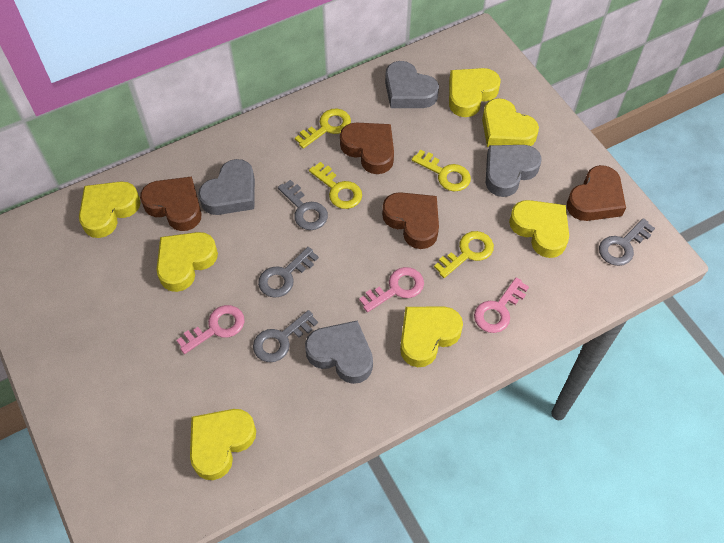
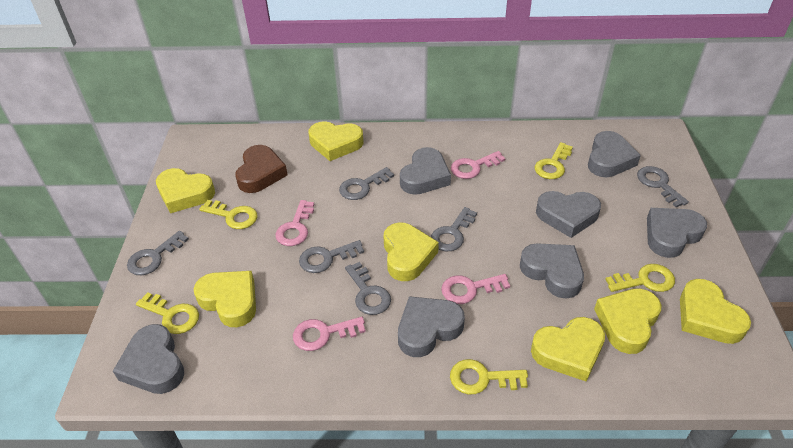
brown heart: [140,176,202,231] [340,123,394,174] [382,192,439,249] [567,165,626,221] = 4 -> [235,145,288,193] = 1
grey heart: [198,159,255,215] [305,320,373,384] [385,61,439,108] [486,145,542,197] = 4 -> [113,324,184,394] [398,296,465,357] [400,147,451,195] [520,243,584,299] [536,191,601,238] [588,131,641,177] [647,208,707,258] = 7
grey key: [253,310,318,362] [258,247,319,298] [278,180,328,230] [599,218,655,266] = 4 -> [127,231,189,275] [299,240,364,273] [339,167,394,200] [345,262,391,315] [431,207,477,251] [637,166,689,207] = 6
pink key: [177,305,245,354] [359,267,424,312] [474,278,529,333] = 3 -> [275,200,314,246] [293,317,366,351] [441,274,510,304] [451,151,506,179] = 4
yellow key: [295,109,351,149] [309,162,362,209] [411,150,471,191] [434,231,494,278] = 4 -> [136,292,199,334] [199,200,258,229] [450,359,528,395] [535,142,573,179] [605,264,675,292] = 5

